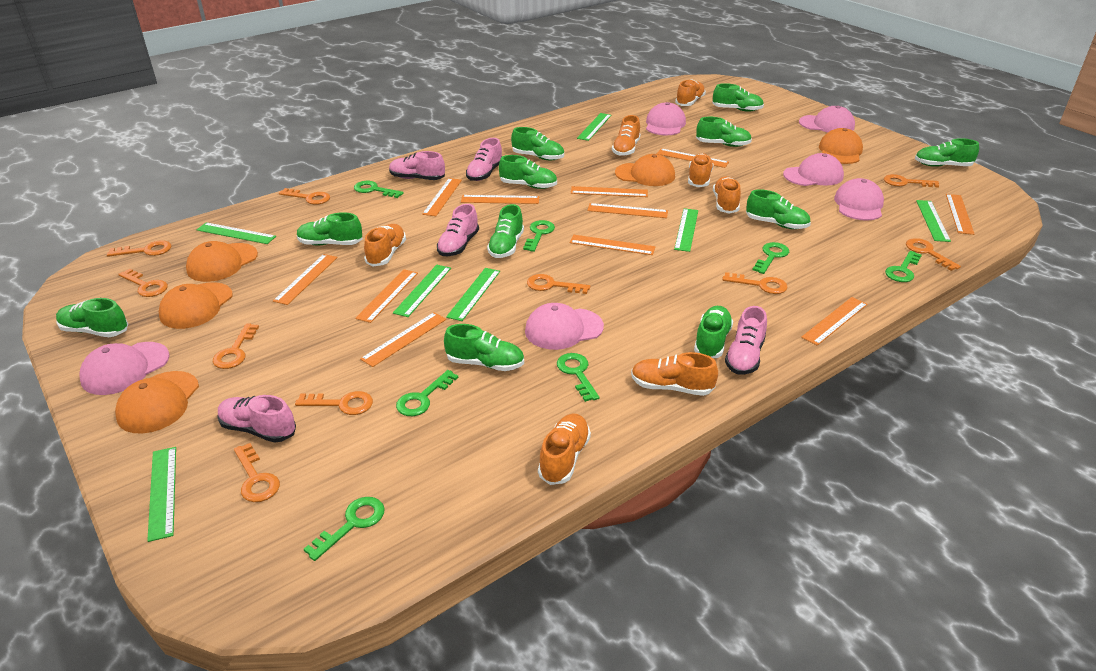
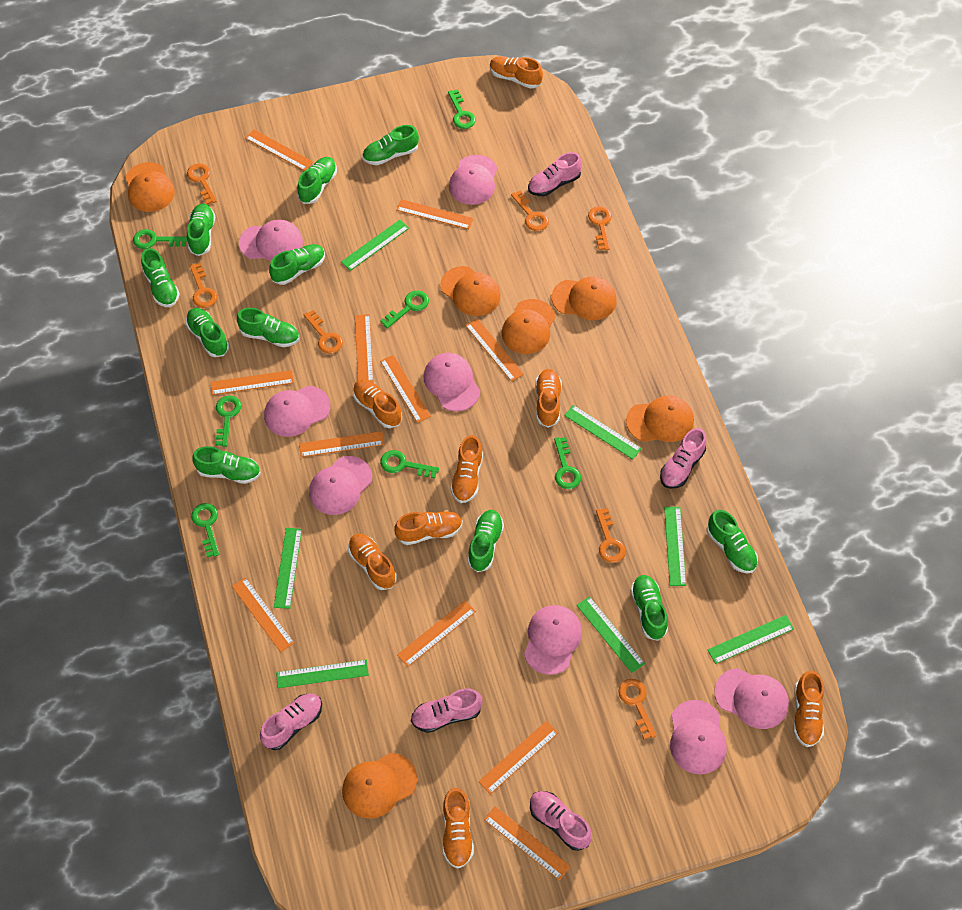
orange cap: [115,371,199,434] [159,282,233,329] [186,241,258,282] [615,154,675,186] [819,128,863,164] = 5 -> [125,162,175,212] [342,753,417,819] [440,266,501,316] [502,299,556,354] [552,277,617,320] [626,395,694,442] = 6
orange key: [107,240,171,257] [118,269,168,297] [213,323,259,369] [234,443,280,502] [279,188,330,205] [295,391,373,415] [527,274,590,294] [722,272,788,294] [884,174,939,188] [906,238,961,271] = 10 -> [187,163,217,204] [190,263,217,308] [304,310,343,354] [511,190,549,231] [588,206,612,250] [596,508,626,563] [618,679,656,739] = 7
orange shoe: [364,224,406,266] [538,414,591,485] [612,115,640,156] [631,352,718,396] [675,79,706,106] [688,153,714,187] [713,176,741,213] = 7 -> [348,534,397,590] [353,379,402,428] [395,511,463,545] [443,788,474,869] [450,435,483,503] [490,56,543,89] [535,369,562,427] [793,671,824,747] = 8
pink cap: [79,342,170,395] [525,303,604,350] [646,102,686,135] [783,153,844,186] [799,106,855,132] [834,178,884,221] = 6 -> [239,219,303,261] [264,386,330,437] [309,456,372,515] [424,353,480,411] [449,155,497,205] [524,605,582,675] [670,700,727,774] [714,668,789,729] = 8

